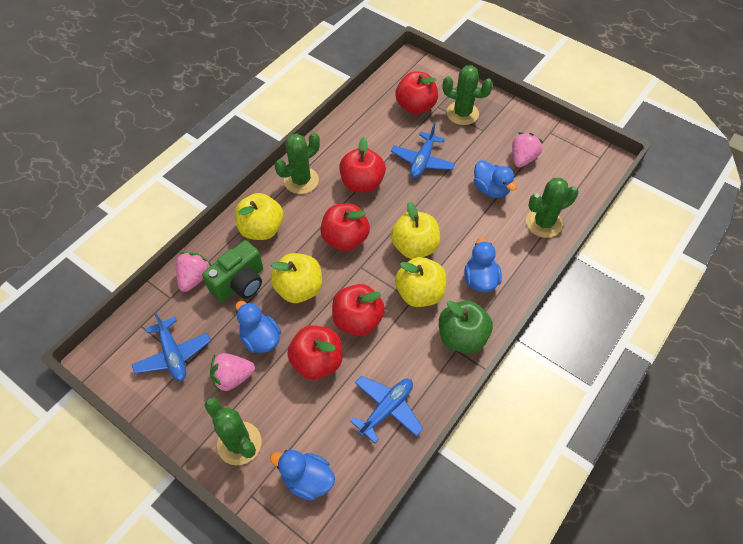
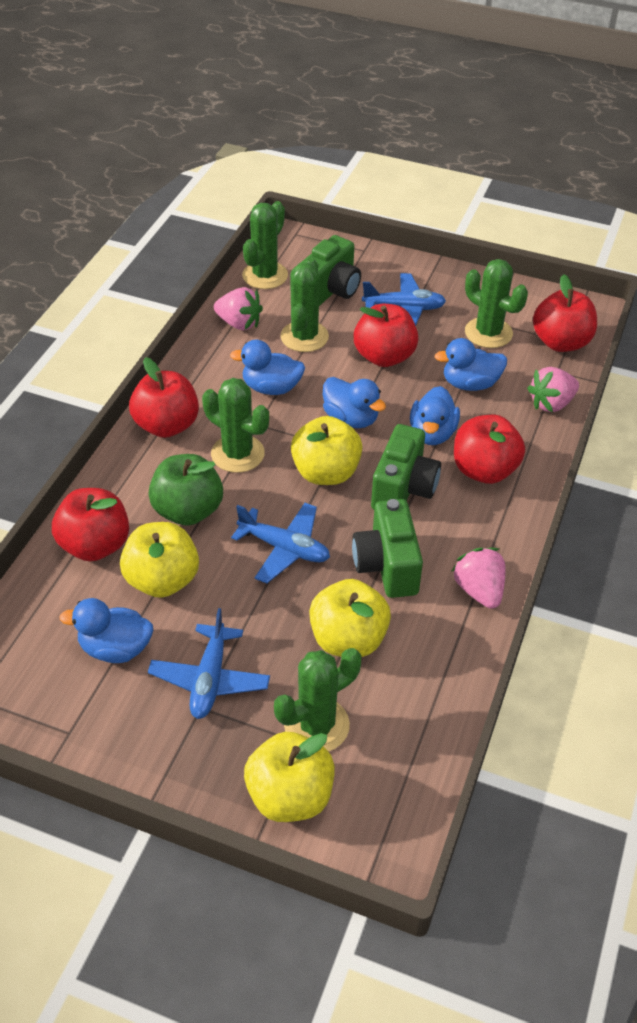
blue duck: [236,301,281,353] [270,450,335,501] [465,238,502,292] [473,160,517,198] = 4 -> [59,598,153,663] [230,340,305,395] [323,377,386,428] [410,386,460,445] [434,338,507,391] = 5
green cactus: [205,398,261,465] [275,133,320,194] [443,65,493,125] [526,178,579,238] = 4 -> [202,378,269,473] [242,201,288,289] [274,648,361,752] [280,258,329,352] [465,259,528,348] = 5
green camera: [202,240,263,302] = 1 -> [301,235,361,306] [352,499,423,598] [371,424,441,510] = 3

